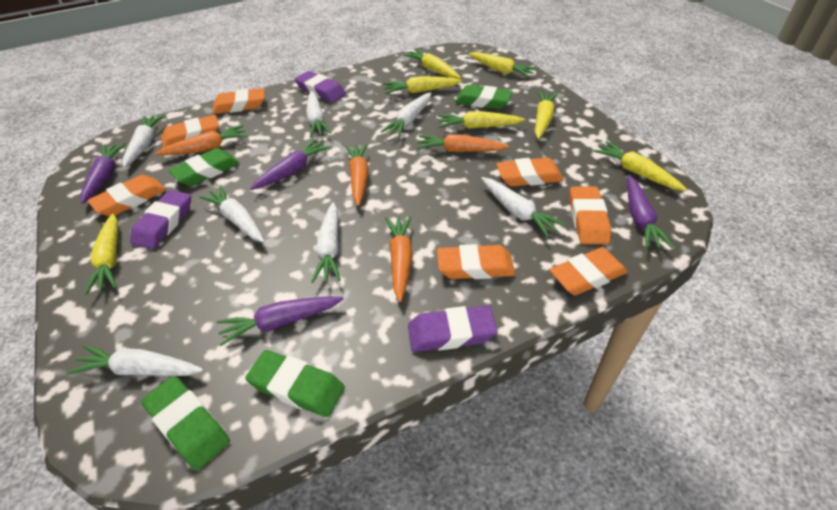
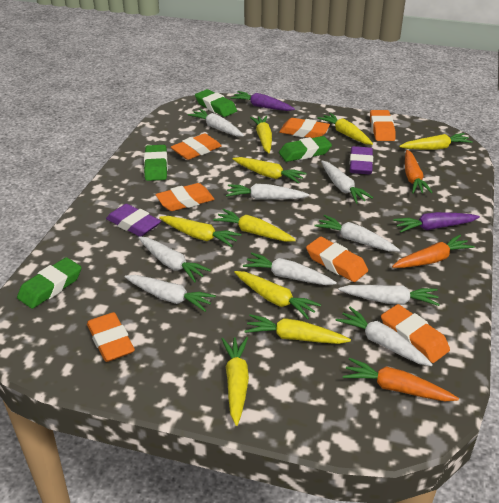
orange carrot: [155,125,248,156] [345,143,369,206] [385,216,413,302] [417,134,509,152] = 4 -> [343,358,459,401] [392,235,475,268] [405,150,433,193] = 3
purple carrot: [80,143,126,204] [217,296,344,346] [250,139,330,190] [627,175,674,249] = 4 -> [231,91,295,111] [393,212,480,233] = 2
purple eraser: [130,190,191,249] [295,71,346,103] [408,306,497,352] = 3 -> [106,204,161,237] [349,146,373,174] = 2
white carrot: [67,345,203,376] [123,115,164,168] [199,185,264,243] [306,91,332,137] [311,202,341,283] [381,92,431,137] [481,177,566,238] = 7 -> [125,275,216,312] [138,236,211,282] [188,109,244,137] [226,184,309,199] [243,252,337,285] [314,215,400,252] [321,161,373,204] [335,307,433,366] [338,285,440,306] = 9
yellow carrot: [85,213,118,295] [383,76,462,94] [403,49,461,79] [438,111,525,129] [468,52,537,78] [535,91,558,139] [593,141,687,191] = 7 -> [159,216,241,247] [213,209,296,242] [221,337,249,426] [232,157,307,183] [234,271,321,319] [245,314,351,344] [250,116,272,153] [317,113,373,145] [399,133,473,150] = 9

